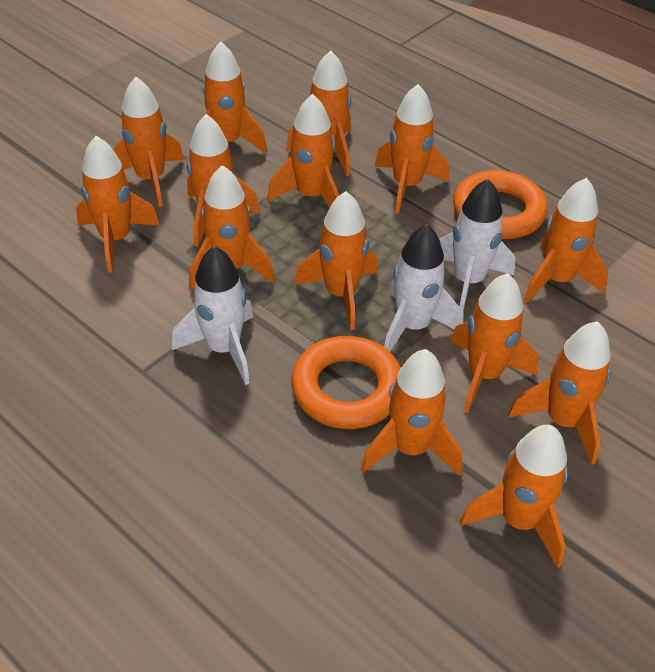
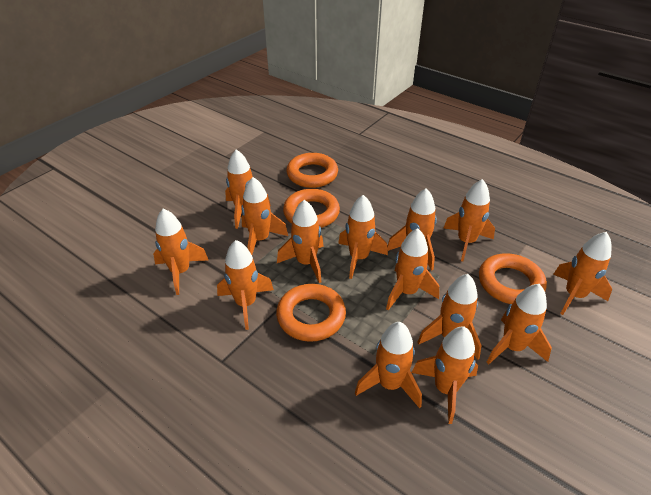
orange ring: [291,336,401,429] [453,170,548,239] = 2 -> [276,284,346,342] [283,189,340,228] [286,153,338,188] [479,253,547,304] = 4
white rocket: [172,246,253,385] [384,224,464,351] [439,179,515,310] = 3 -> none = 0

